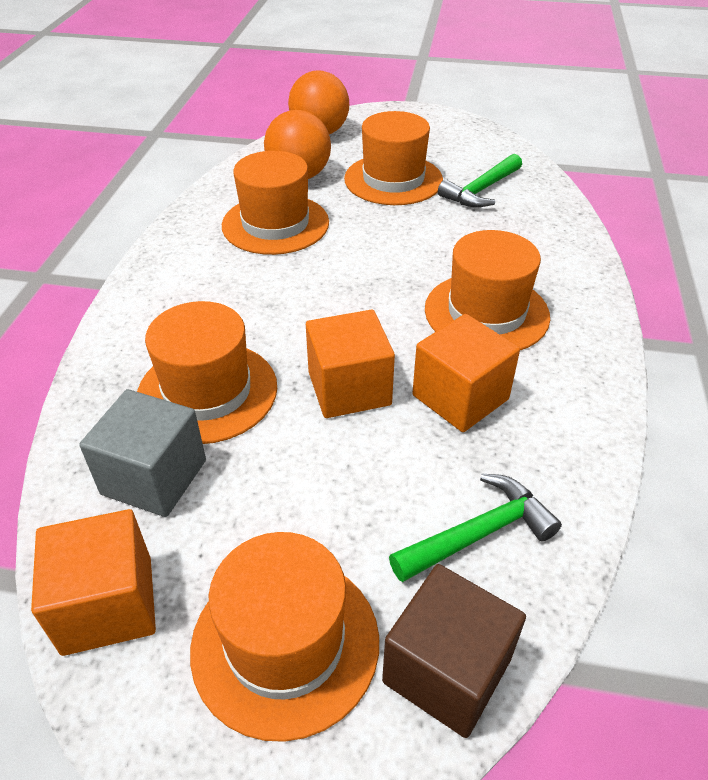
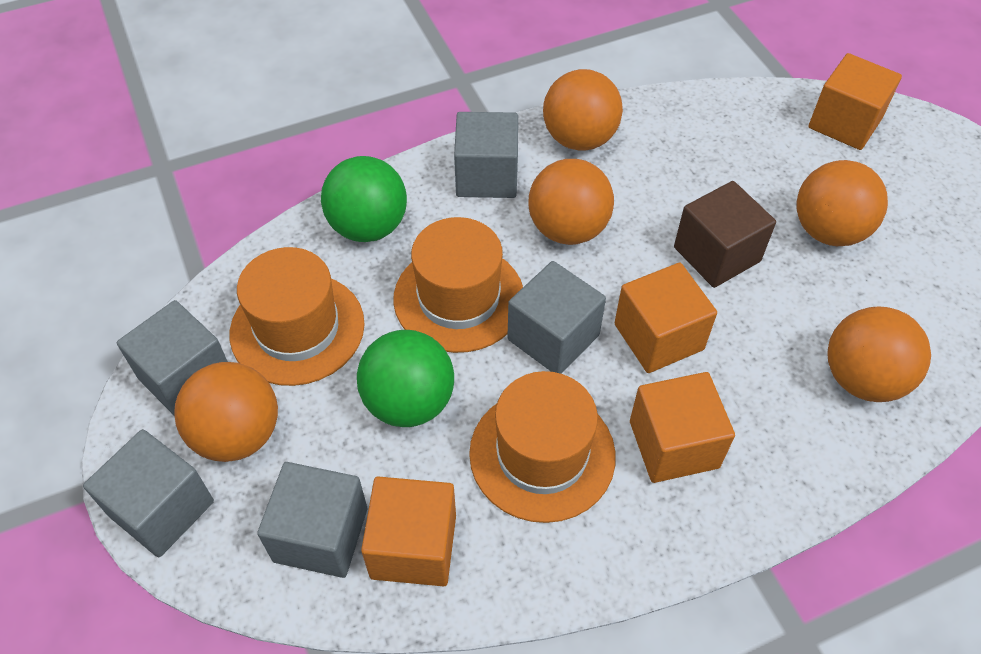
green ball: none = 0 -> [321,156,407,242] [357,330,454,427] = 2
green hammer: [389,474,562,582] [438,154,522,207] = 2 -> none = 0
grey cube: [79,389,206,517] = 1 -> [83,429,214,557] [117,300,228,416] [257,462,367,578] [454,112,518,198] [507,261,606,374] = 5
orange ball: [264,110,331,179] [288,70,349,134] = 2 -> [174,362,278,462] [529,159,614,245] [543,69,623,151] [796,160,888,246] [827,306,931,402] = 5
orange cube: [31,509,156,656] [306,310,395,418] [412,314,520,432] = 3 -> [361,476,456,586] [615,263,717,373] [630,372,735,483] [808,53,902,150] = 4
orange hat: [137,301,277,444] [190,532,379,742] [222,151,329,255] [344,111,443,205] [425,230,550,350] = 5 -> [230,247,365,386] [393,217,523,353] [469,371,616,523] = 3

